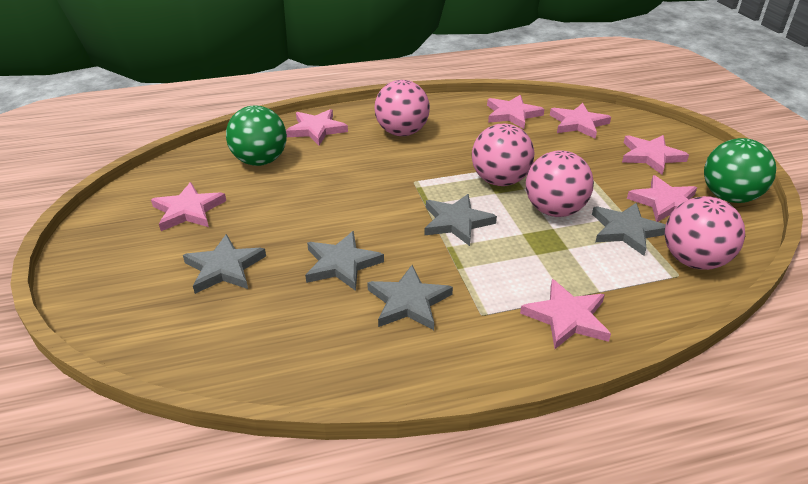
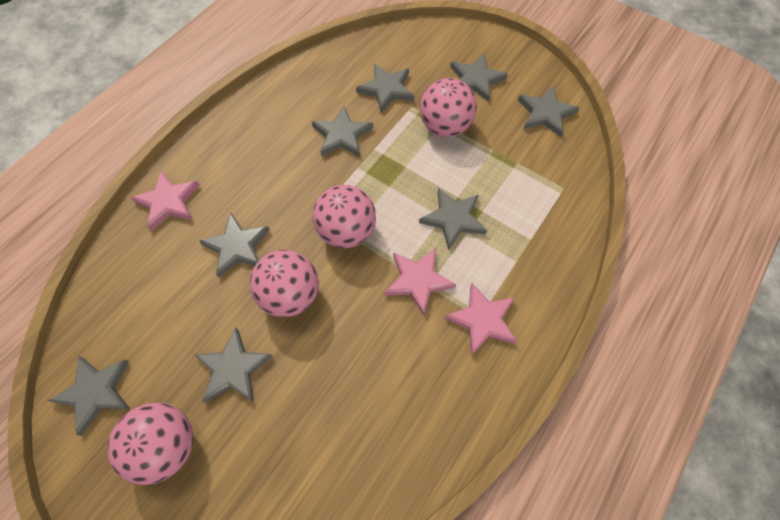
green ball: [226,106,287,166] [704,138,776,203] = 2 -> none = 0
grey star: [183,234,266,294] [305,231,384,291] [367,265,453,330] [424,194,497,246] [592,203,666,256] = 5 -> [48,356,130,436] [195,328,273,402] [199,213,270,277] [312,105,373,157] [356,64,414,113] [419,188,487,250] [450,53,508,102] [518,85,579,137] = 8
pink star: [151,182,226,231] [286,109,348,146] [487,95,544,129] [520,279,611,349] [550,103,611,139] [622,135,689,175] [627,175,697,222] = 7 -> [131,170,200,231] [384,248,456,316] [445,283,518,356] = 3

